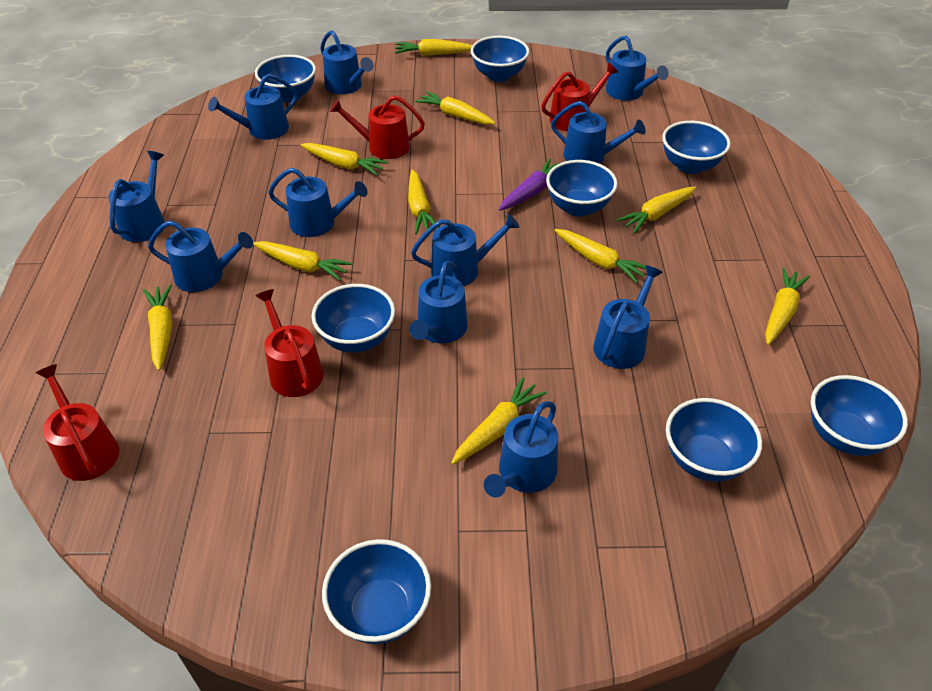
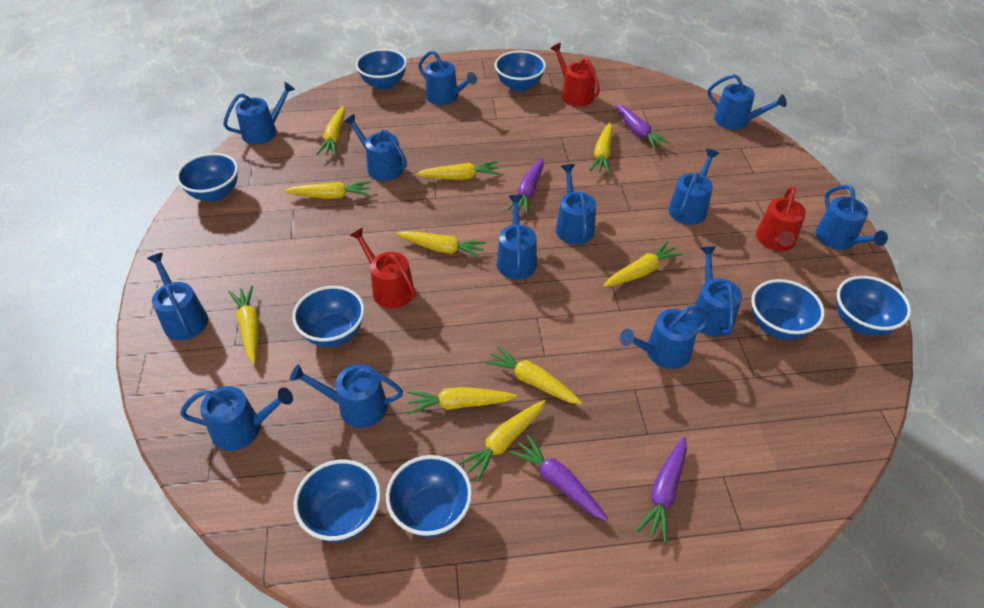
blue watering can: [109,151,165,242] [148,220,253,292] [208,74,298,140] [268,168,368,237] [320,30,374,94] [409,261,468,343] [411,214,520,286] [484,401,558,498] [551,101,646,164] [593,265,663,369] [606,36,669,100] = 11 -> [147,253,208,340] [180,386,293,451] [223,82,295,144] [290,364,403,428] [344,114,407,181] [418,50,477,105] [497,195,537,279] [556,164,596,245] [620,305,711,369] [669,149,719,225] [691,246,742,337] [708,74,787,130] [816,185,888,250] = 13
purple carrot: [499,159,560,211] = 1 -> [507,158,544,215] [509,435,608,521] [616,104,670,150] [637,437,687,543] = 4
red watering can: [36,364,119,481] [255,289,324,397] [330,95,425,159] [541,63,619,131] = 4 -> [350,228,416,308] [550,43,600,107] [756,186,806,251] = 3

